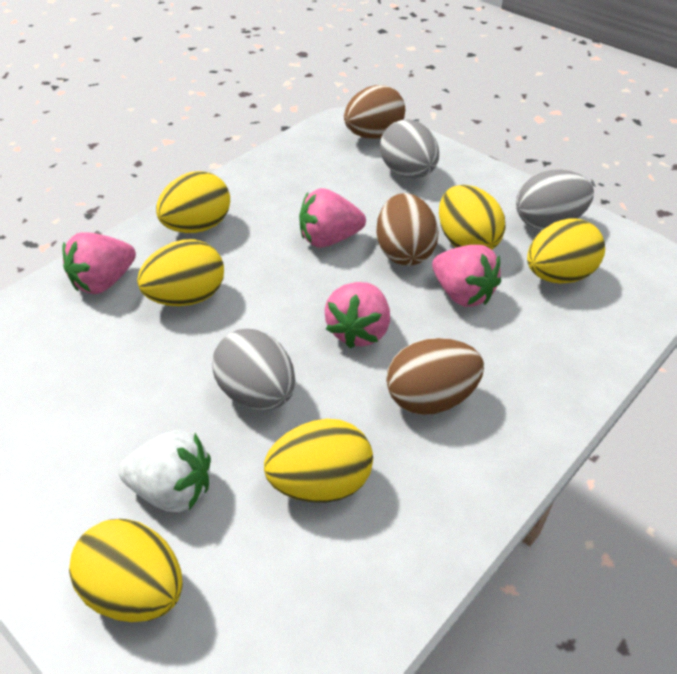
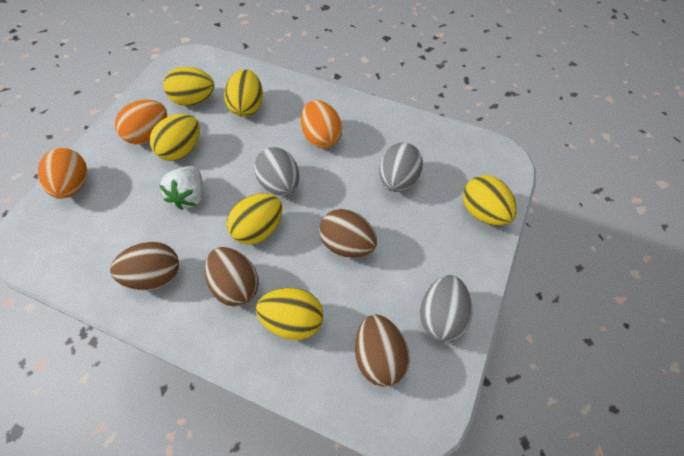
brown egg: [344,85,405,139] [376,193,439,266] [386,338,484,415] = 3 -> [110,242,179,290] [205,247,259,306] [319,209,377,258] [355,314,410,387] = 4
orange egg: none = 0 -> [38,148,88,199] [115,100,167,144] [301,100,342,148] = 3
pink strawberry: [62,232,136,294] [299,188,366,248] [325,282,390,349] [432,245,501,307] = 4 -> none = 0

